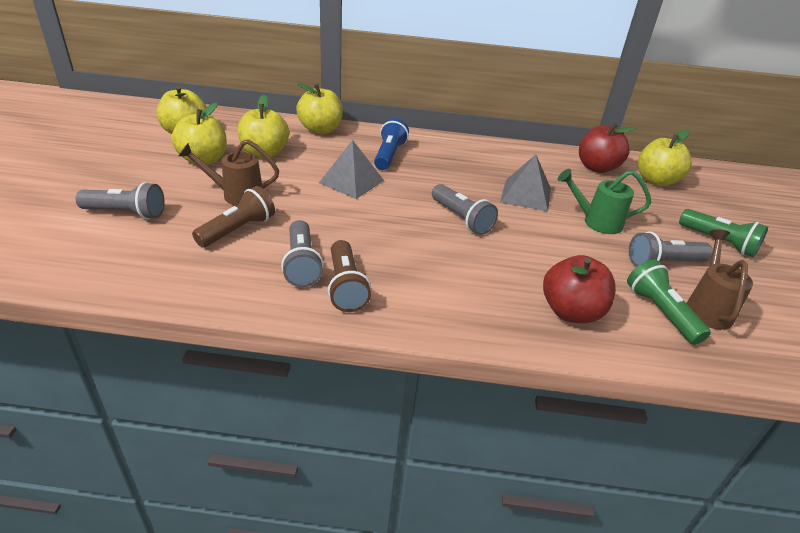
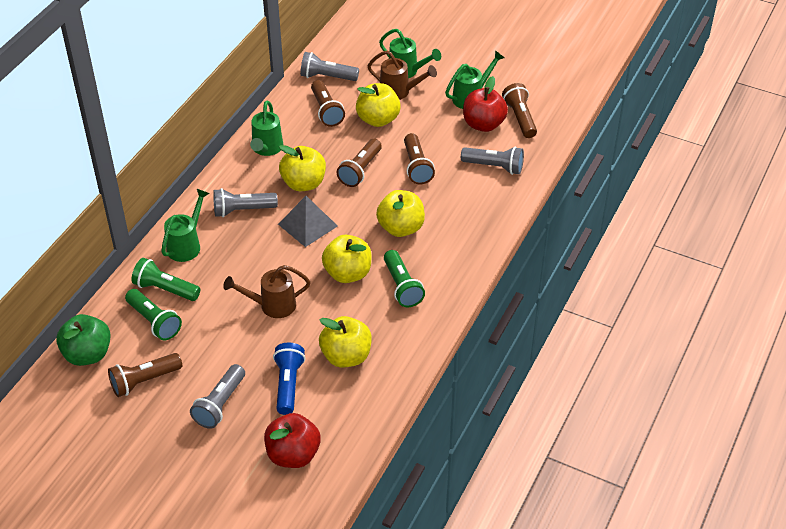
brown flashlight: [192,186,275,248] [328,240,371,312] = 2 -> [108,353,182,397] [311,80,345,127] [337,139,382,187] [404,133,435,184] [502,83,537,138] = 5
green apple: none = 0 -> [56,314,111,366] = 1
green flashlight: [627,260,711,345] [679,209,768,257] = 2 -> [125,289,182,341] [131,258,201,301] [384,250,425,307] = 3
green watering can: [558,169,651,234] = 1 -> [161,189,209,262] [250,101,283,156] [379,29,441,78] [445,50,505,109] = 4
grey pyramid: [319,140,384,199] [500,155,551,212] = 2 -> [278,196,338,247] = 1

